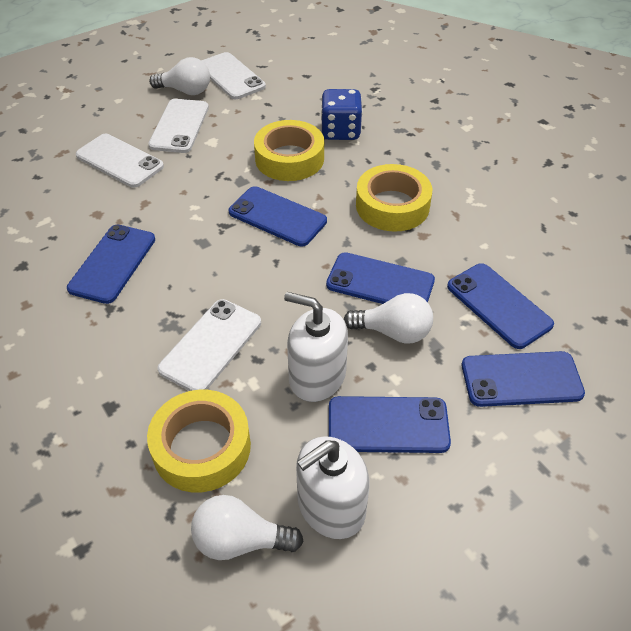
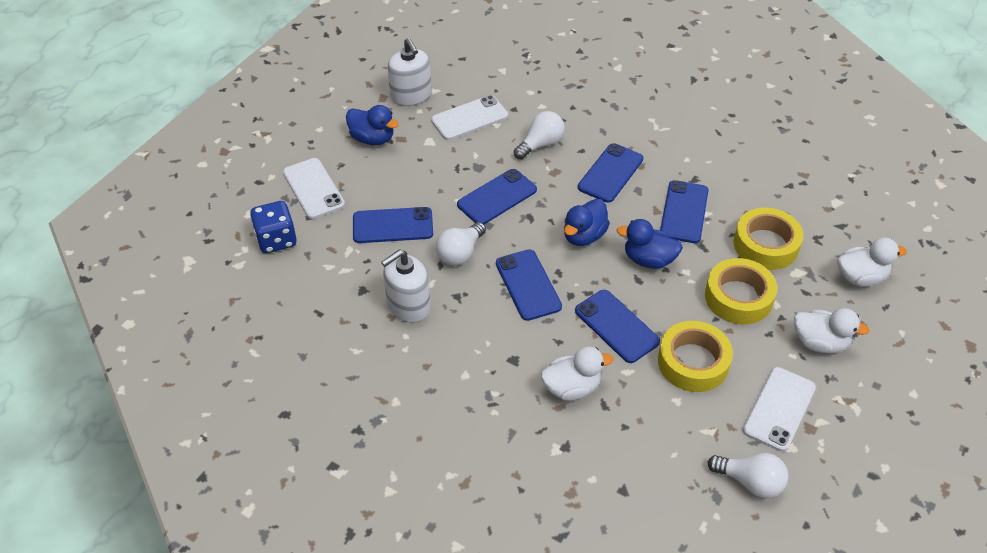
blue duck: none = 0 -> [346,105,399,145] [564,199,610,246] [616,219,683,269] = 3
white duck: none = 0 -> [541,346,613,401] [794,308,870,353] [837,237,907,287] = 3
white phone: [76,134,164,188] [148,99,209,153] [157,299,261,391] [201,52,266,99] = 4 -> [283,158,345,219] [431,95,508,140] [743,367,816,452] = 3

